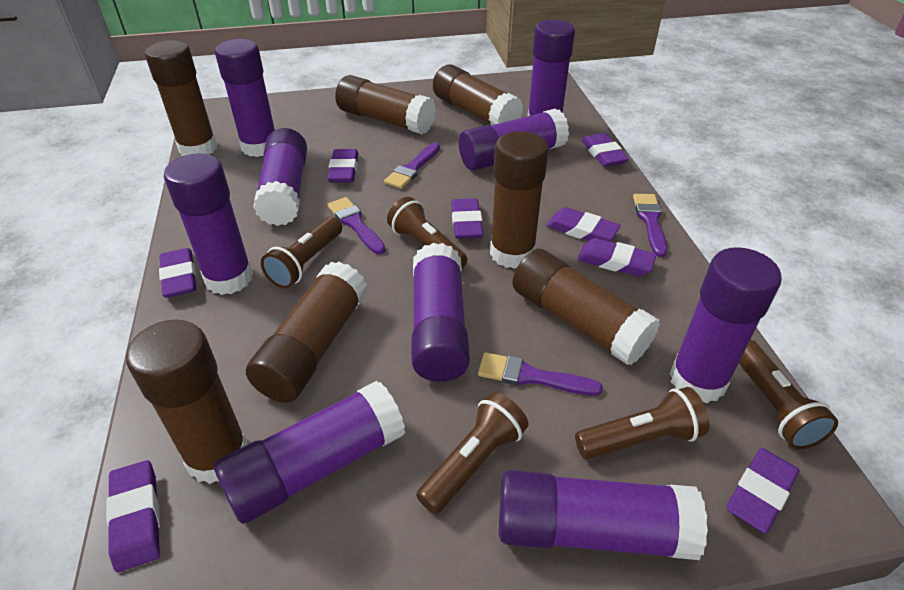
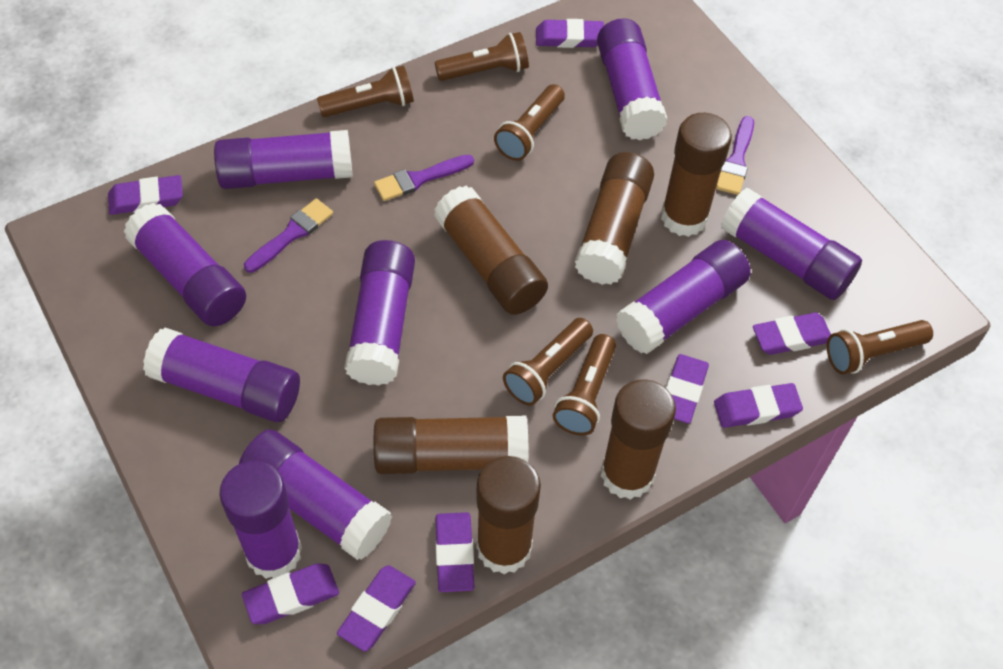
brown flashlight: [261,217,342,288] [387,197,467,268] [416,392,529,514] [575,387,710,459] [739,340,838,450] = 5 -> [317,65,414,117] [435,32,529,81] [494,84,565,161] [503,318,593,406] [553,334,616,436] [827,320,933,374] = 6
brown glue stick: [126,320,248,484] [145,40,217,156] [246,262,368,403] [335,75,436,134] [433,64,523,125] [490,131,549,269] [512,249,660,365] = 7 -> [374,416,529,474] [434,185,548,315] [476,456,541,574] [575,152,654,285] [601,379,676,500] [661,113,732,237] = 6
purple brush: [327,197,385,254] [384,142,440,189] [478,352,603,396] [633,194,667,257] = 4 -> [244,198,333,273] [374,154,474,201] [716,116,754,195] = 3

